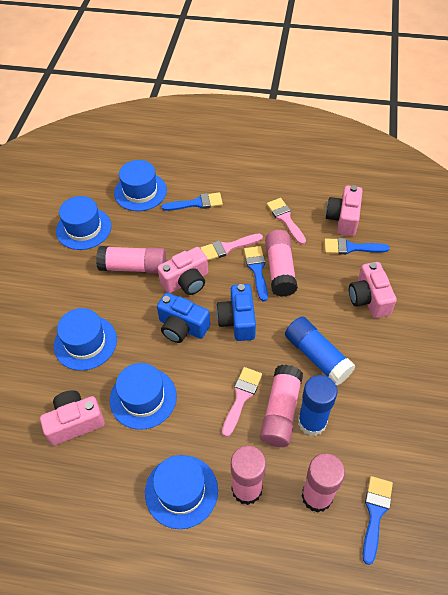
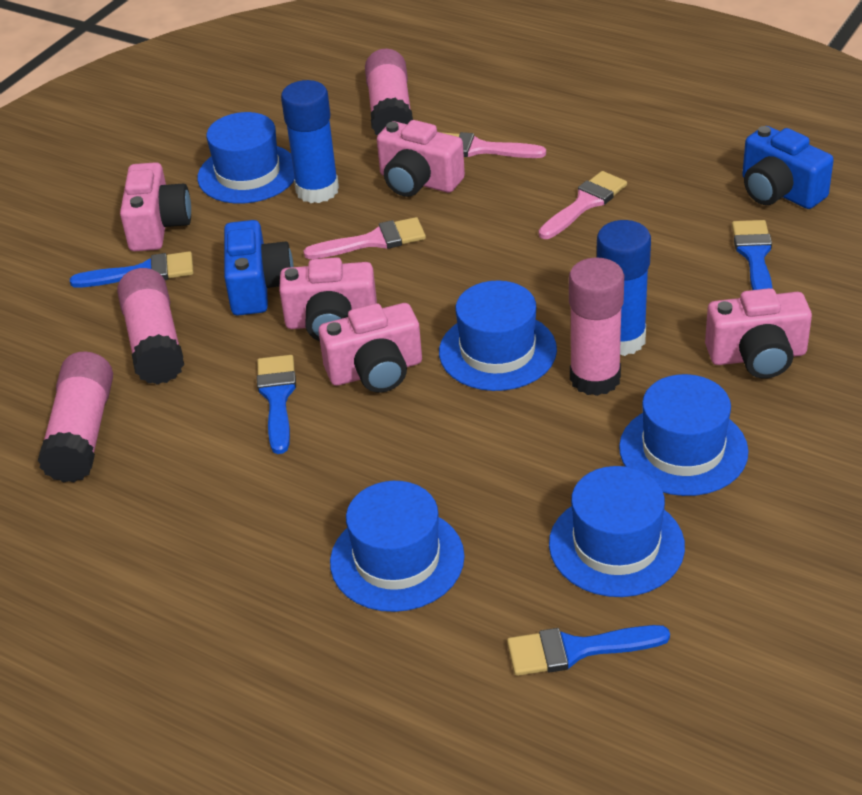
pink camera: [40,390,105,446] [157,247,208,295] [326,185,363,236] [349,262,397,318] = 4 -> [120,162,191,251] [279,257,377,341] [319,303,422,393] [377,120,465,197] [705,288,812,378] = 5
pink glue stick: [96,246,166,274] [231,446,266,505] [260,365,303,447] [265,230,298,297] [302,453,345,513] = 5 -> [38,351,113,482] [117,268,184,385] [365,48,413,135] [569,258,624,396] = 4

